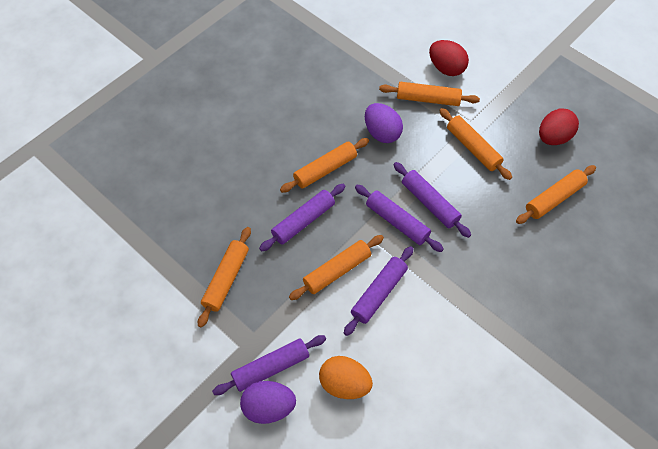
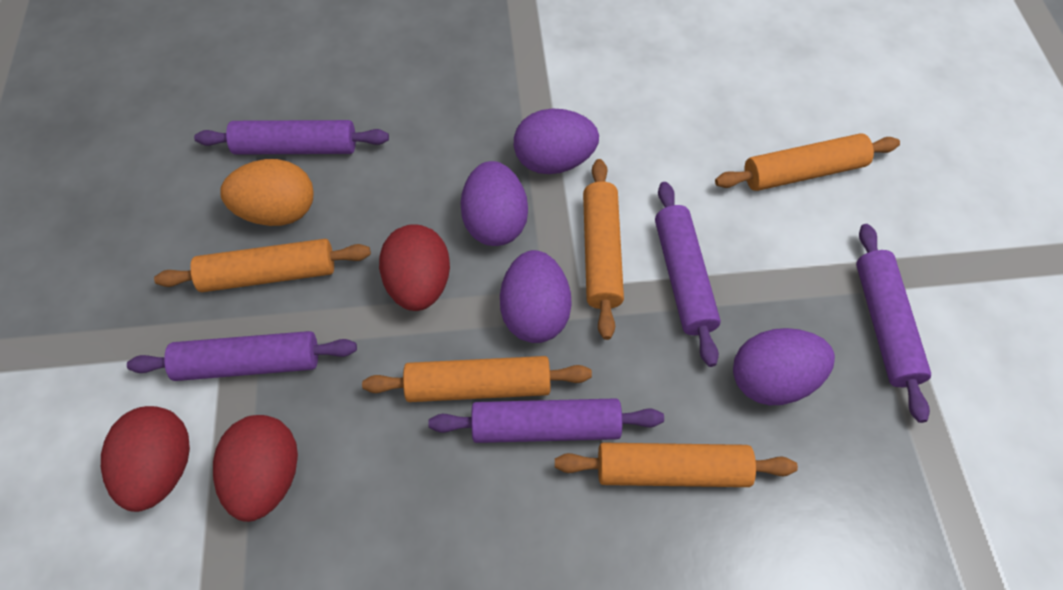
orange rolling pin: [198,227,251,328] [280,138,369,193] [289,235,384,300] [379,82,480,106] [439,108,512,180] [516,165,596,224] = 6 -> [154,239,371,292] [362,356,592,402] [555,443,798,487] [583,159,624,340] [715,133,900,191] = 5
purple egg: [240,381,296,424] [365,103,403,143] = 2 -> [461,161,528,246] [500,250,572,343] [514,108,599,174] [733,328,835,405] = 4
red egg: [429,40,469,76] [539,109,579,145] = 2 -> [101,406,190,512] [213,415,298,522] [379,224,450,311] = 3

